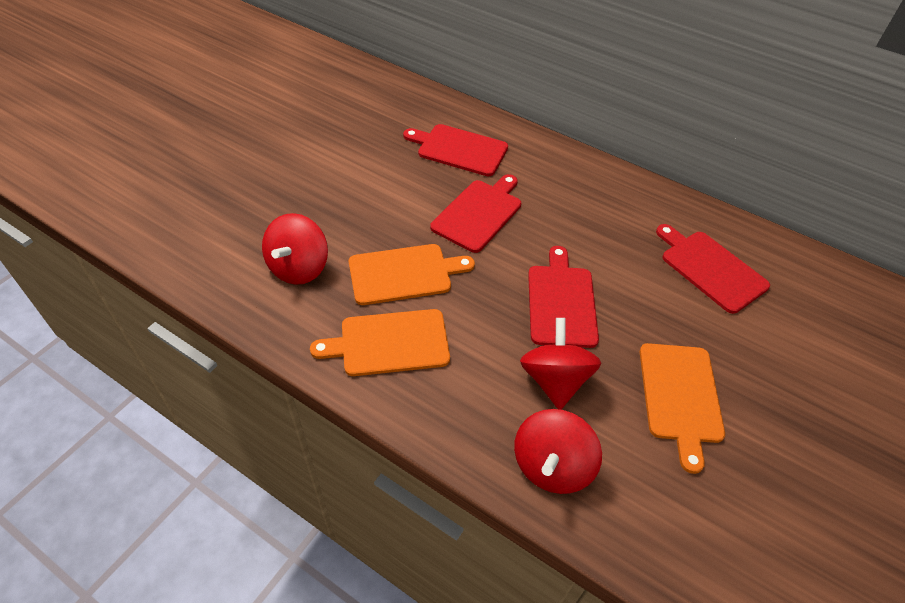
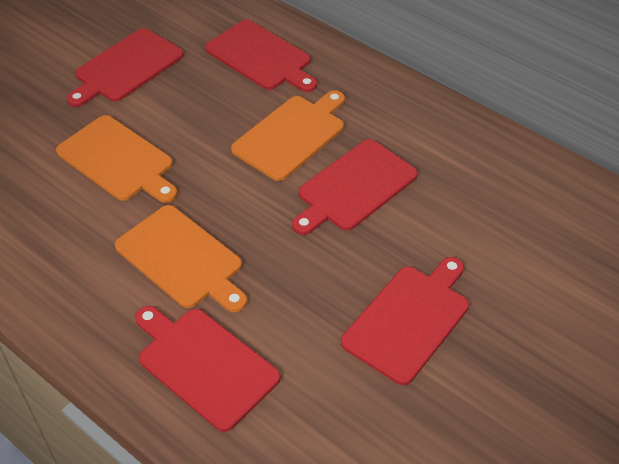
red cutting board: [403,124,508,176] [430,174,521,253] [528,246,599,348] [656,224,770,314] = 4 -> [66,28,184,107] [135,306,281,432] [205,20,317,92] [292,139,418,235] [341,257,469,385] = 5
red spinning top: [262,213,328,285] [514,409,602,494] [520,318,601,410] = 3 -> none = 0

